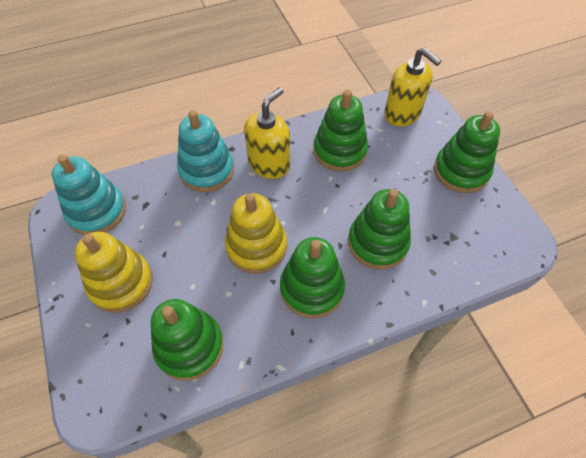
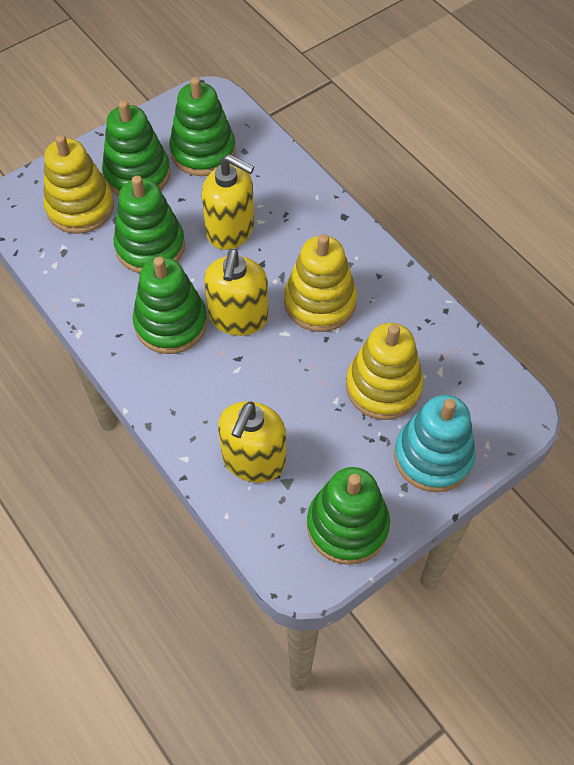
turquoise stacking toy: [52,155,126,235] [177,110,234,192] = 2 -> [394,395,476,492] = 1
yellow soap dispenser: [244,87,290,179] [384,47,441,126] = 2 -> [202,154,254,250] [204,249,269,336] [218,401,286,483] = 3
yellow stacking toy: [75,232,153,313] [225,193,287,274] = 2 -> [43,134,114,234] [284,234,357,332] [346,323,424,420] = 3

